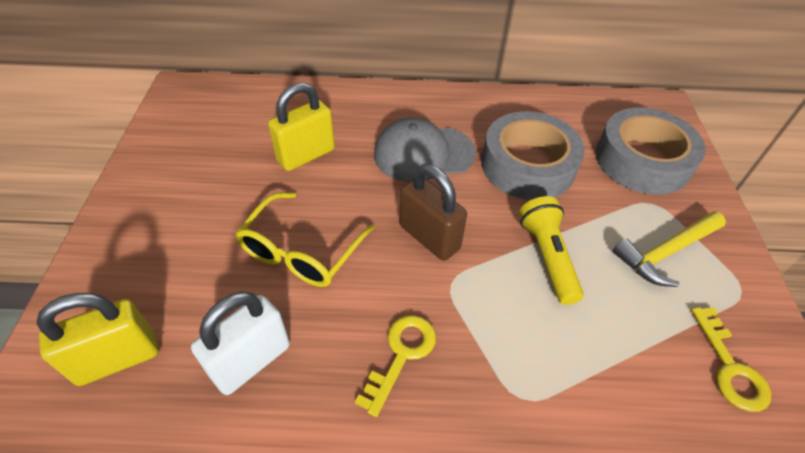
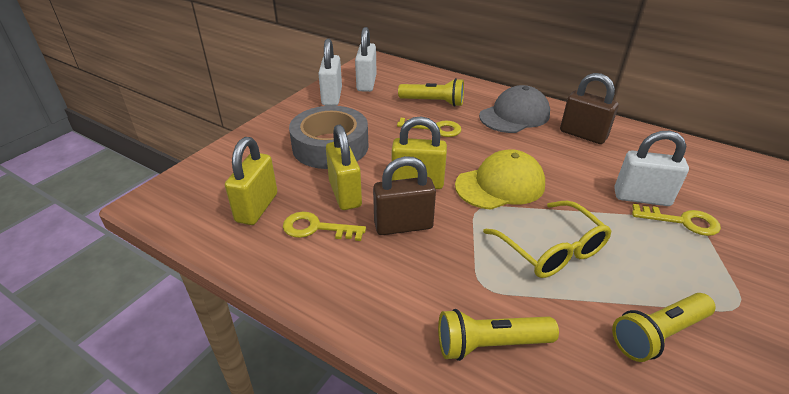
brown padlock: [400,164,467,261] = 1 -> [373,156,436,235] [560,73,619,144] = 2
grey tape: [481,111,585,200] [596,107,706,195] = 2 -> [289,106,368,169] = 1
white padlock: [191,292,290,395] = 1 -> [318,39,342,106] [355,27,377,92] [614,131,689,206] = 3
yellow cap: none = 0 -> [455,149,545,210] = 1
yellow flashlight: [519,196,584,305] = 1 -> [398,78,464,107] [438,309,559,361] [612,293,716,362] = 3
yellow hammer: [613,211,726,287] = 1 -> none = 0
yellow key: [355,315,436,417] [691,307,771,412] = 2 -> [283,212,366,241] [397,118,461,137] [632,204,721,236] = 3
yellow padlock: [37,293,158,386] [268,82,335,171] = 2 -> [225,137,278,225] [326,125,362,210] [392,116,447,189] = 3

